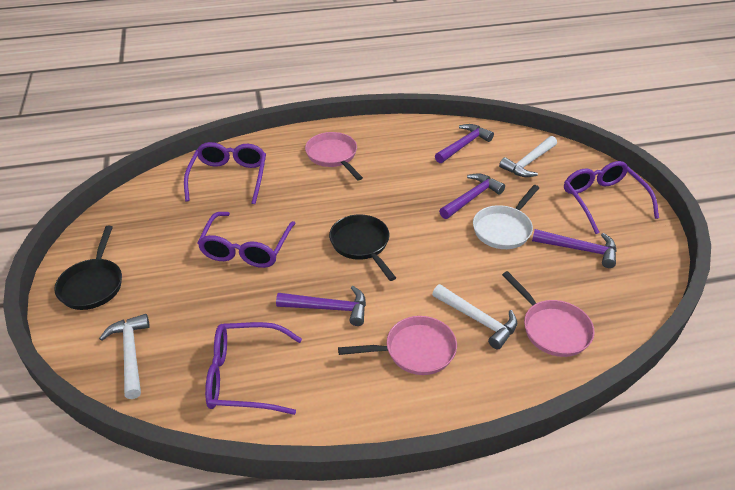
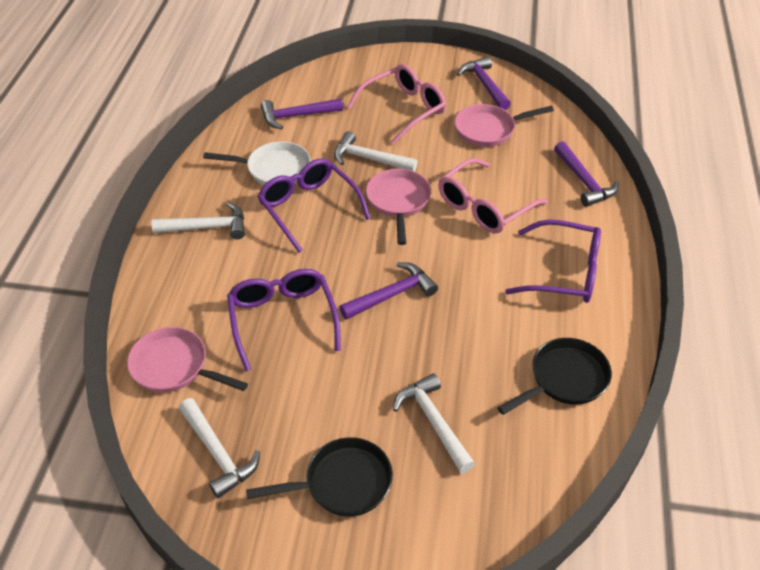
pink glasses: none = 0 -> [347,64,446,144] [438,158,548,233] = 2
purple glasses: [184,142,266,204] [197,212,296,268] [205,322,302,415] [564,161,659,234] = 4 -> [227,269,341,371] [258,159,371,253] [505,219,601,303] = 3
white hammer: [99,314,150,399] [432,284,517,349] [499,136,557,177] = 3 -> [151,202,245,239] [179,398,260,498] [334,131,418,172] [393,373,475,473] = 4

